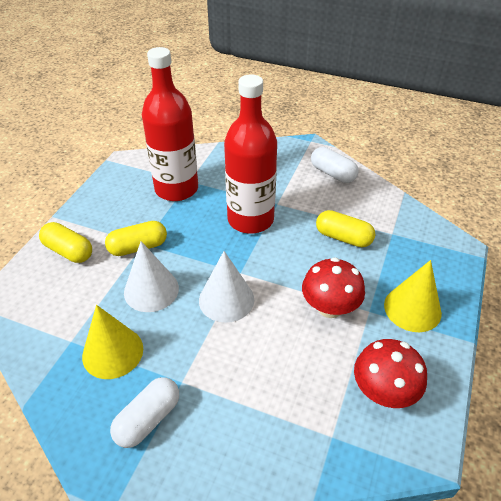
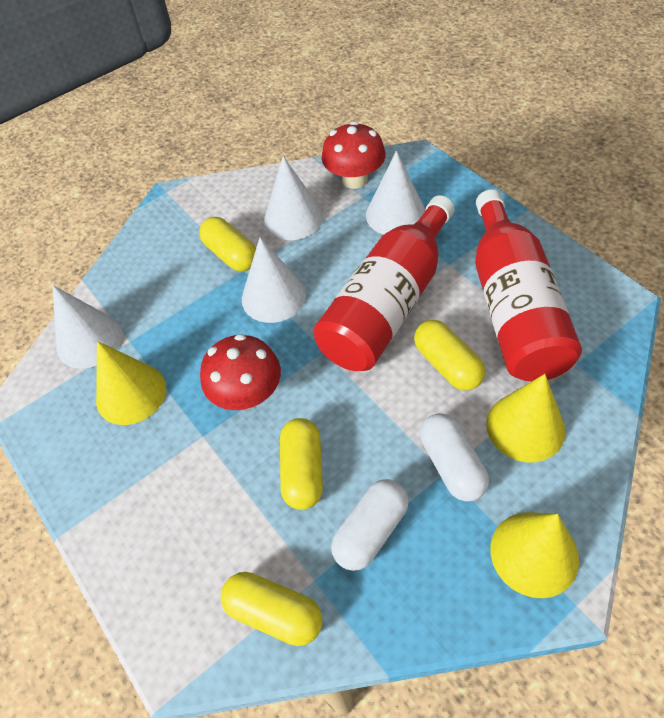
white cone: [124,241,179,312] [199,251,254,323] = 2 -> [52,285,123,369] [242,237,306,323] [264,156,323,240] [366,151,426,235] = 4
yellow capsule: [39,222,92,263] [105,221,167,256] [316,210,375,247] = 3 -> [199,217,256,272] [221,572,322,646] [280,418,323,510] [414,320,485,390] = 4
yellow cone: [82,305,143,379] [384,260,442,332] = 2 -> [96,341,166,425] [486,374,566,462] [490,512,579,598] = 3

